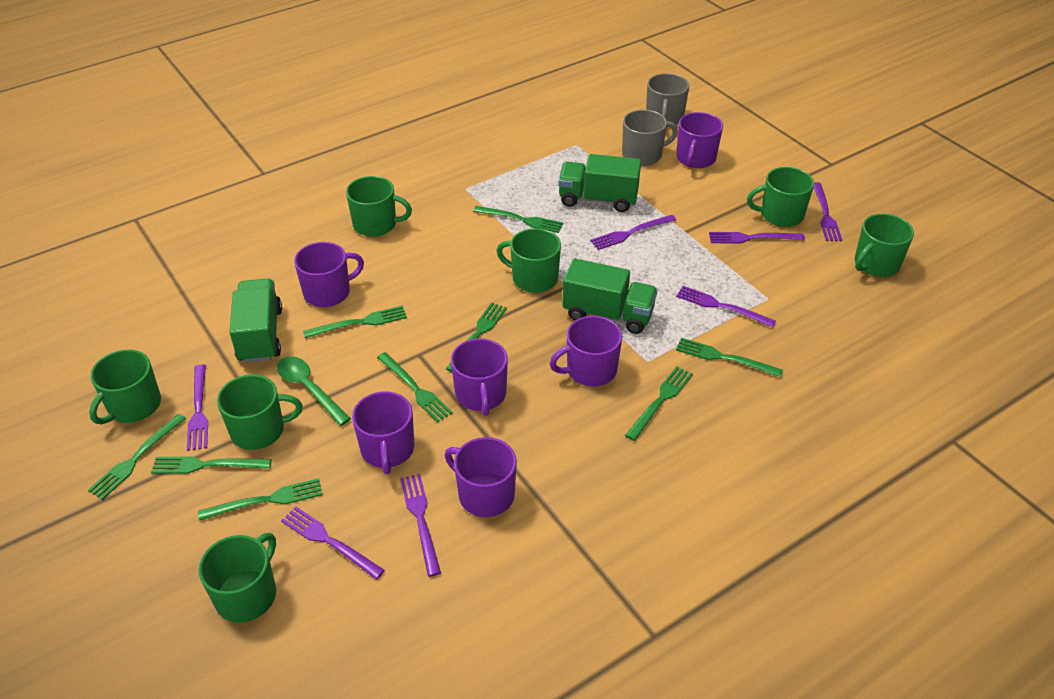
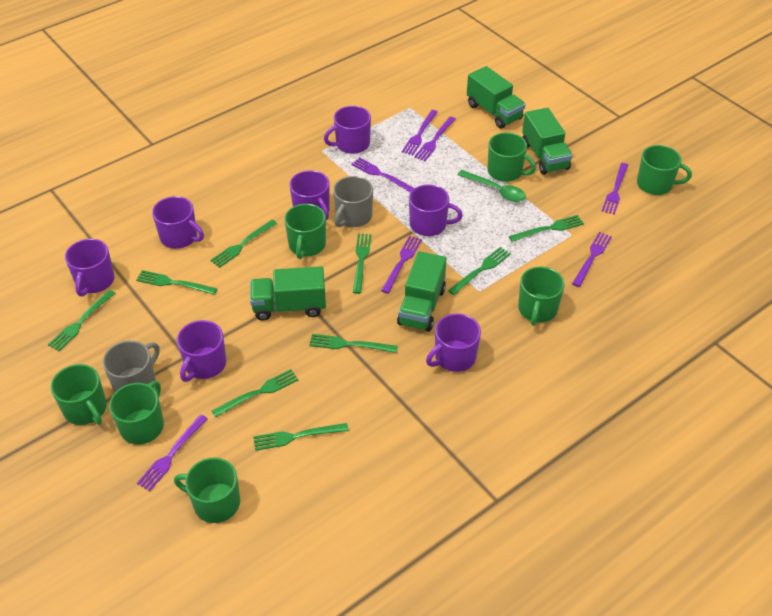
green truck: [229,278,282,363] [558,154,641,212] [562,258,658,334] = 3 -> [250,266,326,321] [397,251,446,332] [467,66,526,128] [522,108,572,175] = 4
purple mug: [294,242,364,307] [352,391,414,474] [445,437,517,517] [451,338,508,416] [550,316,622,387] [676,112,723,168] = 6 -> [65,239,114,297] [152,196,204,249] [177,320,226,382] [289,170,330,220] [324,106,371,154] [409,184,463,236] [426,313,481,372] = 7

